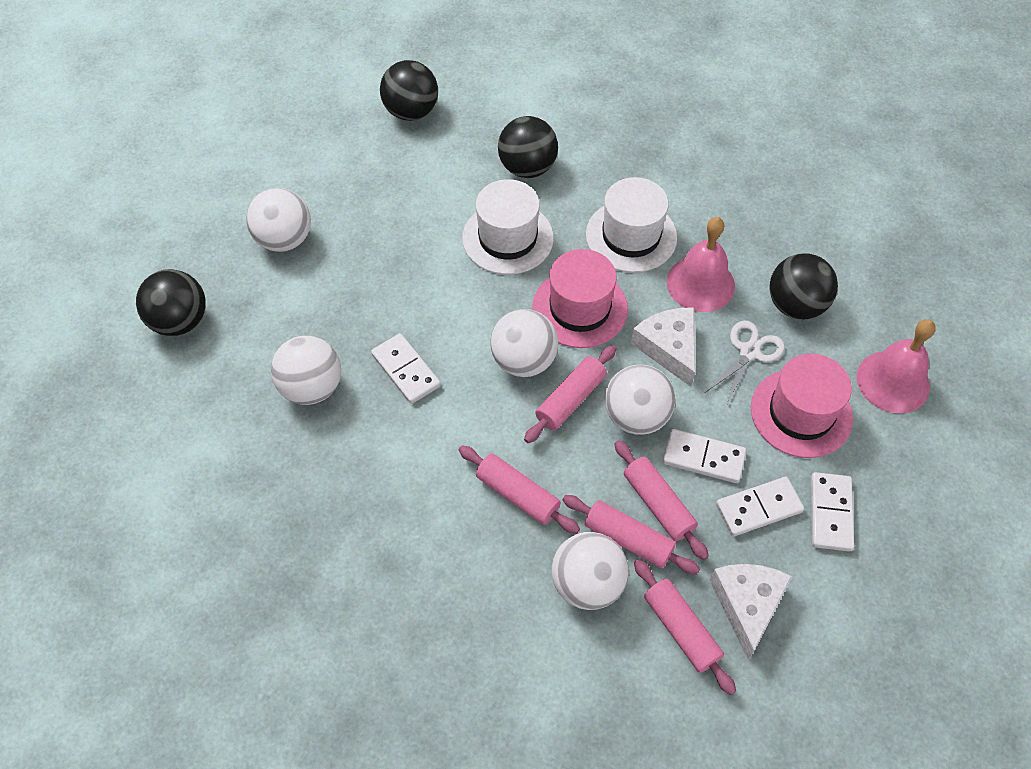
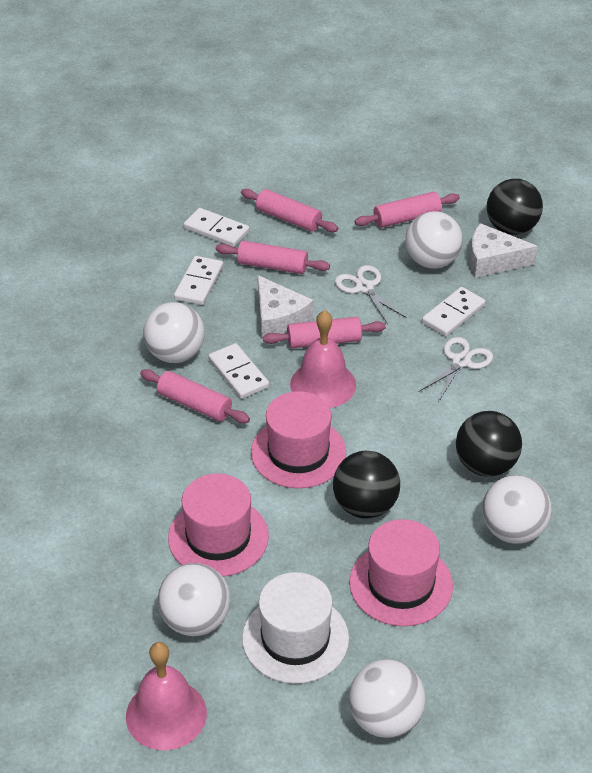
black ball: [136,269,206,336] [380,60,438,121] [498,116,558,178] [769,253,838,319] = 4 -> [333,451,400,519] [456,411,522,477] [487,179,543,235] = 3
pink hat: [532,249,628,348] [751,354,853,458] = 2 -> [168,473,269,577] [251,391,346,488] [349,519,453,626] = 3
white hat: [462,179,554,275] [586,177,677,273] = 2 -> [242,572,349,684] = 1
white scissors: [706,321,785,405] = 1 -> [335,265,407,324] [418,337,493,402] = 2

